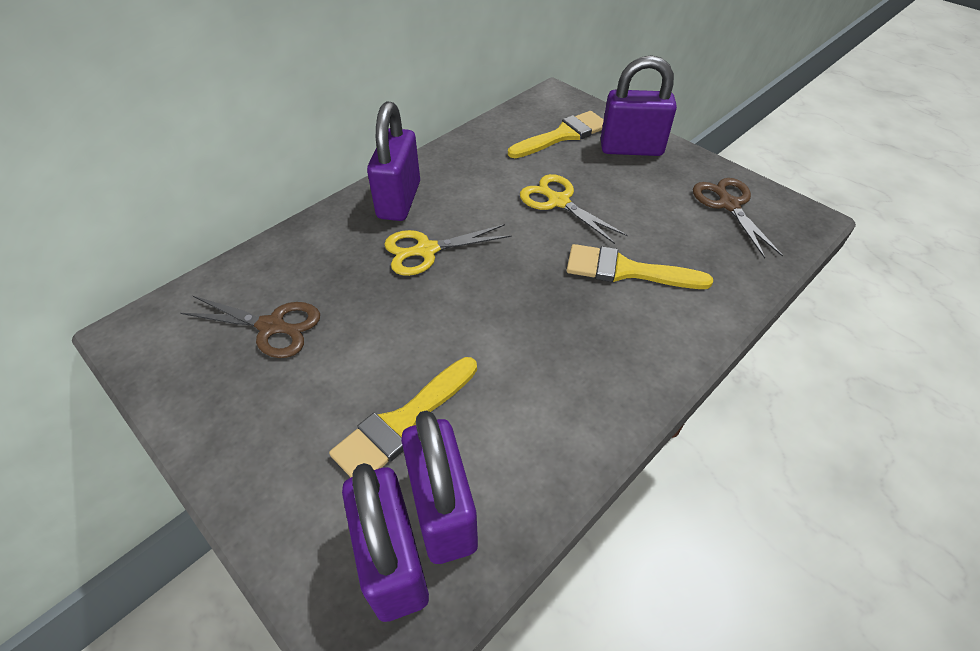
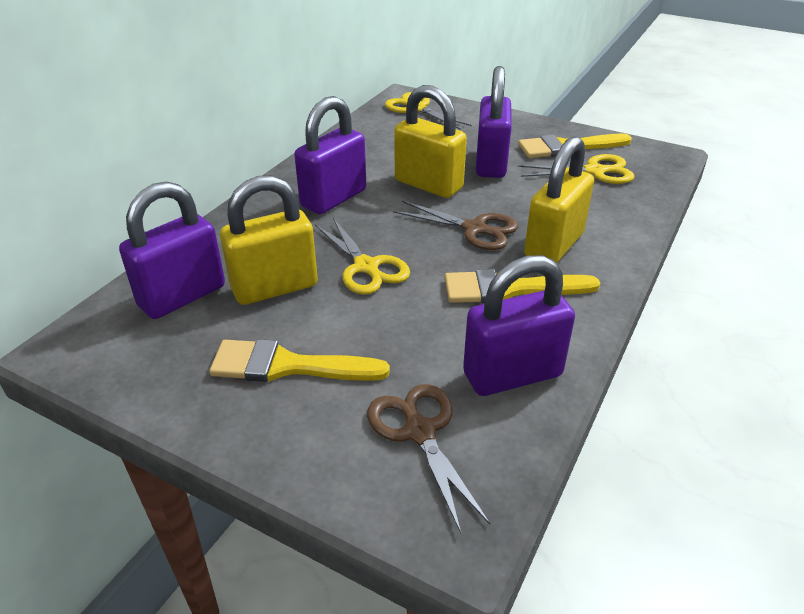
yellow padlock: none = 0 -> [220,175,318,305] [394,85,467,198] [524,136,594,263] = 3
yellow scissors: [384,224,511,276] [520,174,628,244] = 2 -> [315,218,410,295] [385,92,472,130] [518,154,634,184] = 3

